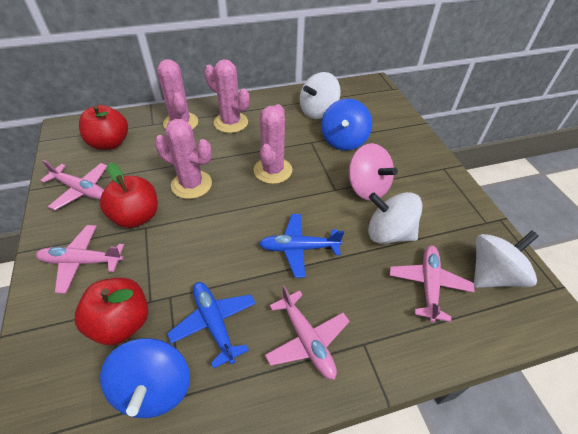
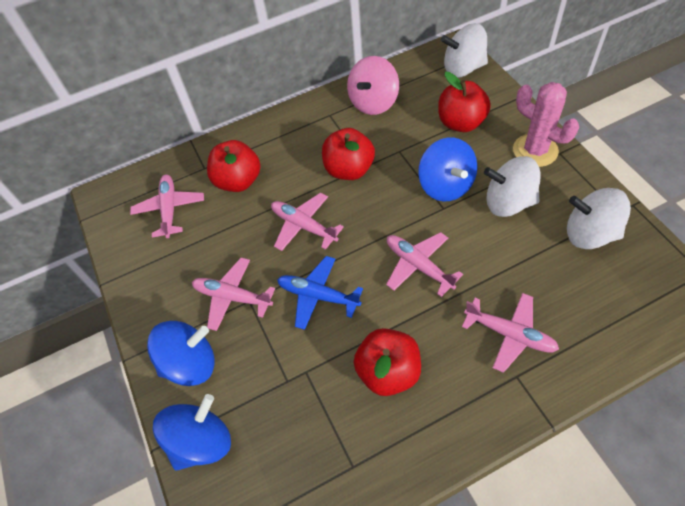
blue plane: [167,282,256,369] [259,214,344,278] = 2 -> [277,256,363,330] = 1
blue spinning top: [100,338,190,418] [321,99,372,151] = 2 -> [147,321,215,386] [153,394,231,471] [418,137,477,202] = 3
pink cactus: [155,119,212,199] [157,59,198,129] [204,59,249,133] [254,104,292,184] = 4 -> [513,82,579,167] = 1
pink plane: [36,225,124,294] [40,160,107,210] [265,286,350,380] [390,246,475,323] = 4 -> [130,174,204,238] [192,258,275,331] [271,193,344,251] [386,232,463,297] [462,293,559,373] = 5
red apple: [75,278,148,345] [79,105,128,150] [100,163,158,228] = 3 -> [207,140,261,192] [322,128,375,180] [353,328,421,396] [438,72,491,132] = 4

